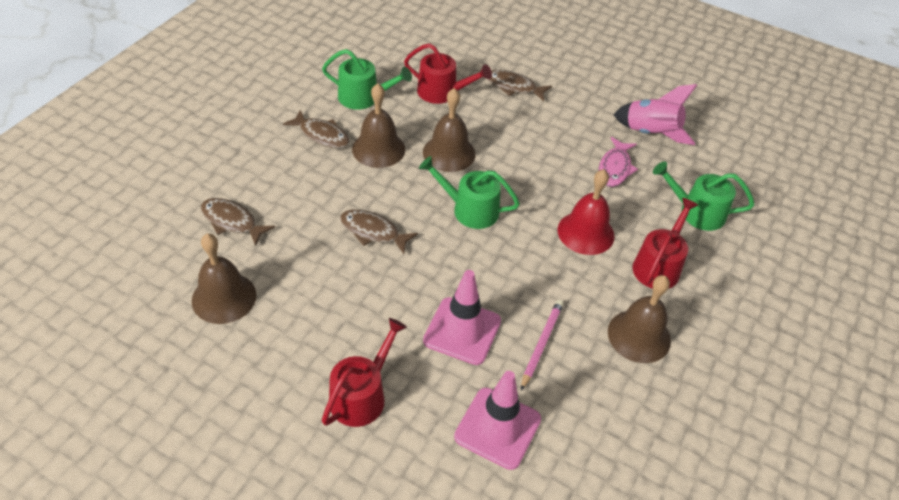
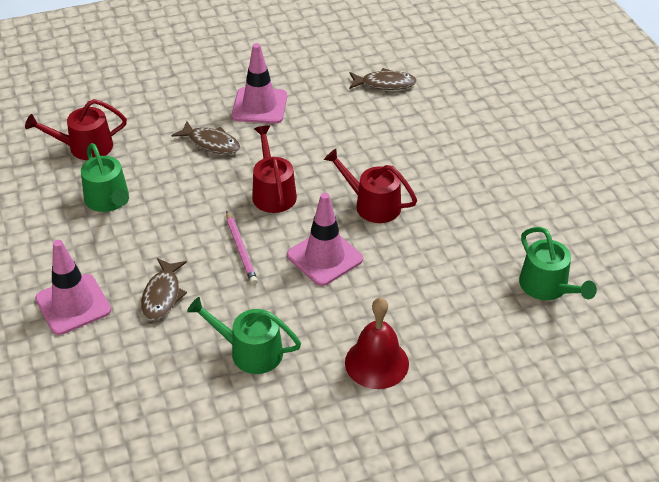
brown bell: [192,234,256,324] [352,83,405,168] [423,88,476,172] [608,275,671,363] = 4 -> none = 0
brown fish: [201,198,275,246] [283,110,350,148] [340,210,418,254] [487,70,552,101] = 4 -> [141,258,187,321] [172,121,240,154] [349,68,417,90] = 3
pink fish: [599,137,638,187] = 1 -> none = 0
pink rocket: [613,84,697,145] = 1 -> none = 0
pink traffic cone: [423,270,501,365] [454,371,541,470] = 2 -> [35,240,111,335] [232,43,287,124] [287,193,363,286] = 3

